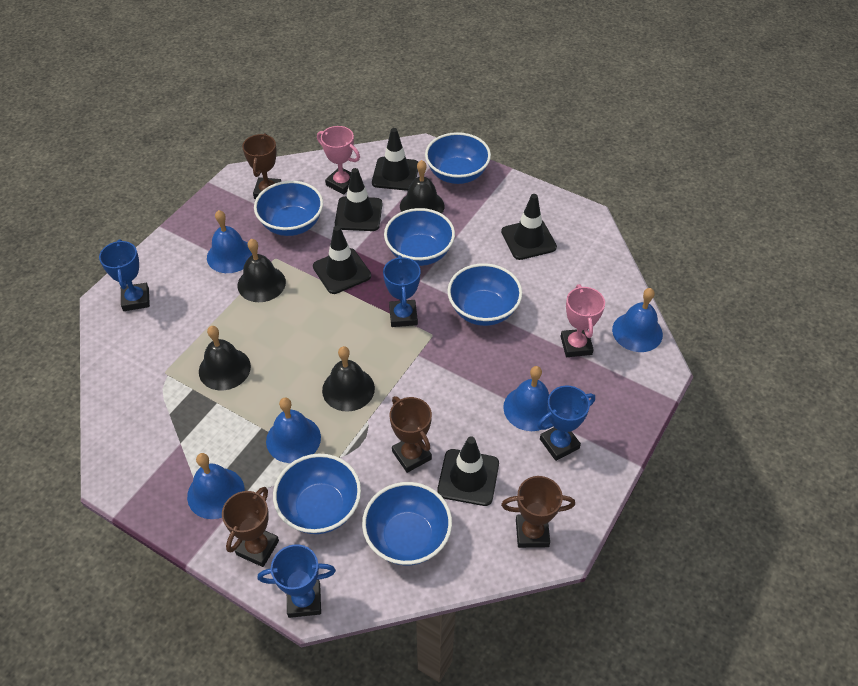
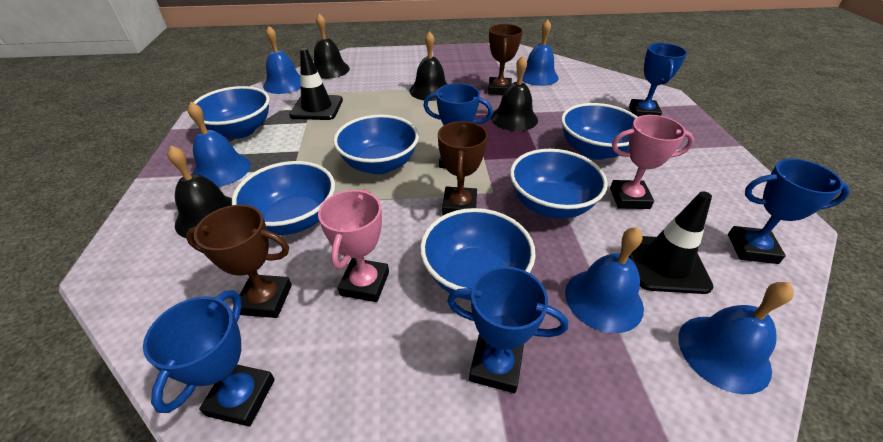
black traffic cone: [313,226,371,294] [335,168,382,231] [372,128,418,191] [437,437,499,506] [501,194,557,260] = 5 -> [289,48,343,120] [629,191,713,294] = 2
blue trophy: [99,239,150,311] [258,544,336,618] [383,255,421,327] [537,386,595,461] = 4 -> [143,290,275,426] [423,83,493,169] [447,266,568,393] [629,43,687,117] [728,159,850,264] = 5
brown trophy: [222,487,279,567] [242,133,281,199] [390,396,432,473] [501,476,575,548] = 4 -> [186,205,292,318] [438,121,488,215] [488,24,523,95] = 3

